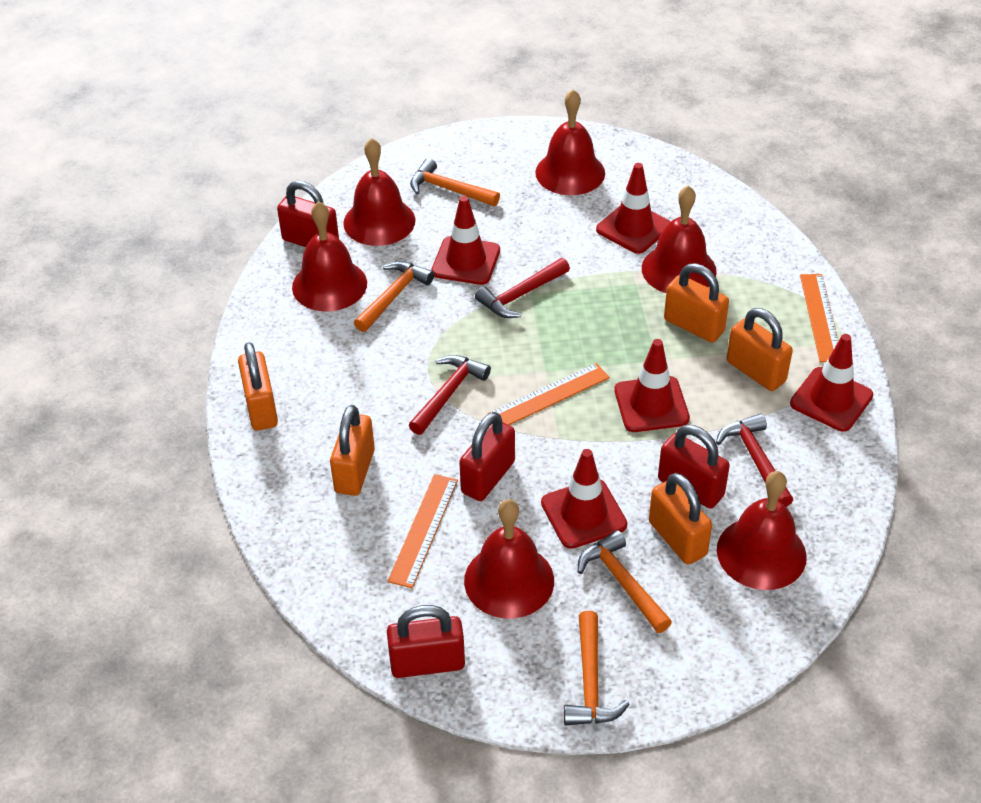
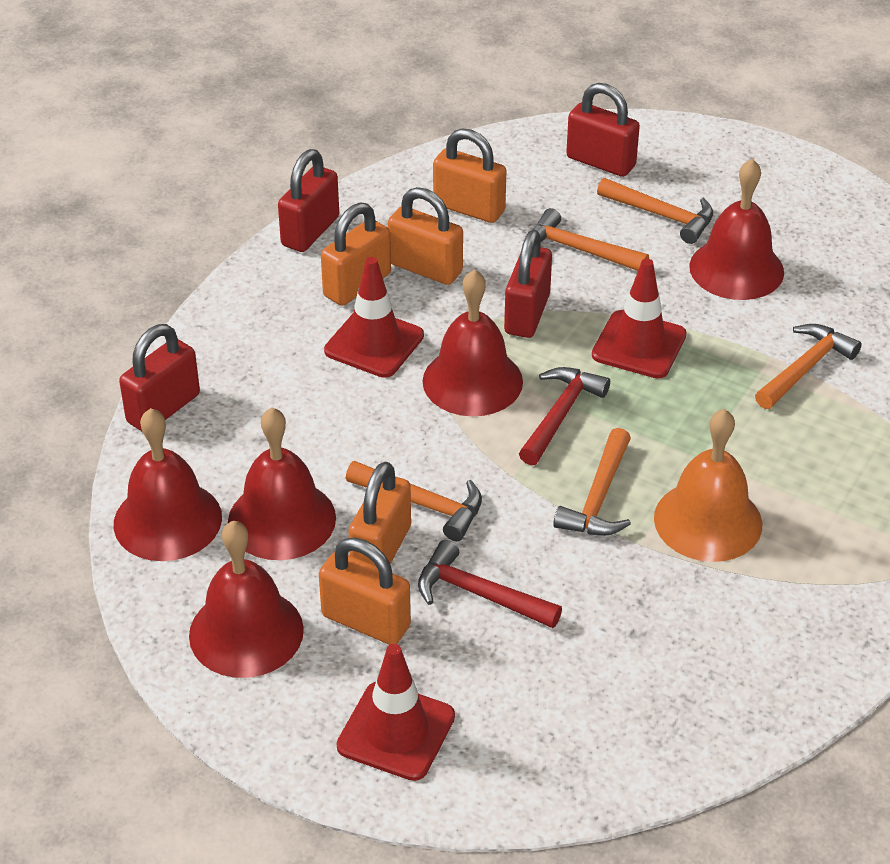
orange bell: none = 0 -> [654,409,762,562] = 1
orange hammer: [354,261,434,332] [410,158,500,206] [564,611,630,725] [578,530,672,633] = 4 -> [346,461,482,541] [533,208,649,271] [553,428,631,536] [597,178,713,244] [755,324,862,409] = 5
orange ruler: [387,474,458,588] [488,363,610,425] [800,274,838,362] = 3 -> none = 0
red bell: [292,201,367,311] [343,138,415,246] [464,499,554,619] [535,90,605,195] [642,185,717,293] [717,471,807,590] = 6 -> [114,408,222,561] [189,521,304,678] [228,408,336,560] [423,270,523,416] [689,159,784,300] = 5
red hammer: [409,355,491,435] [475,258,570,318] [716,413,793,507] = 3 -> [418,540,562,628] [519,367,610,465] = 2
red traffic cone: [432,196,500,285] [541,449,627,549] [596,163,670,254] [614,339,690,432] [790,334,873,432] = 5 -> [324,257,424,378] [336,644,455,781] [592,258,687,378] = 3

